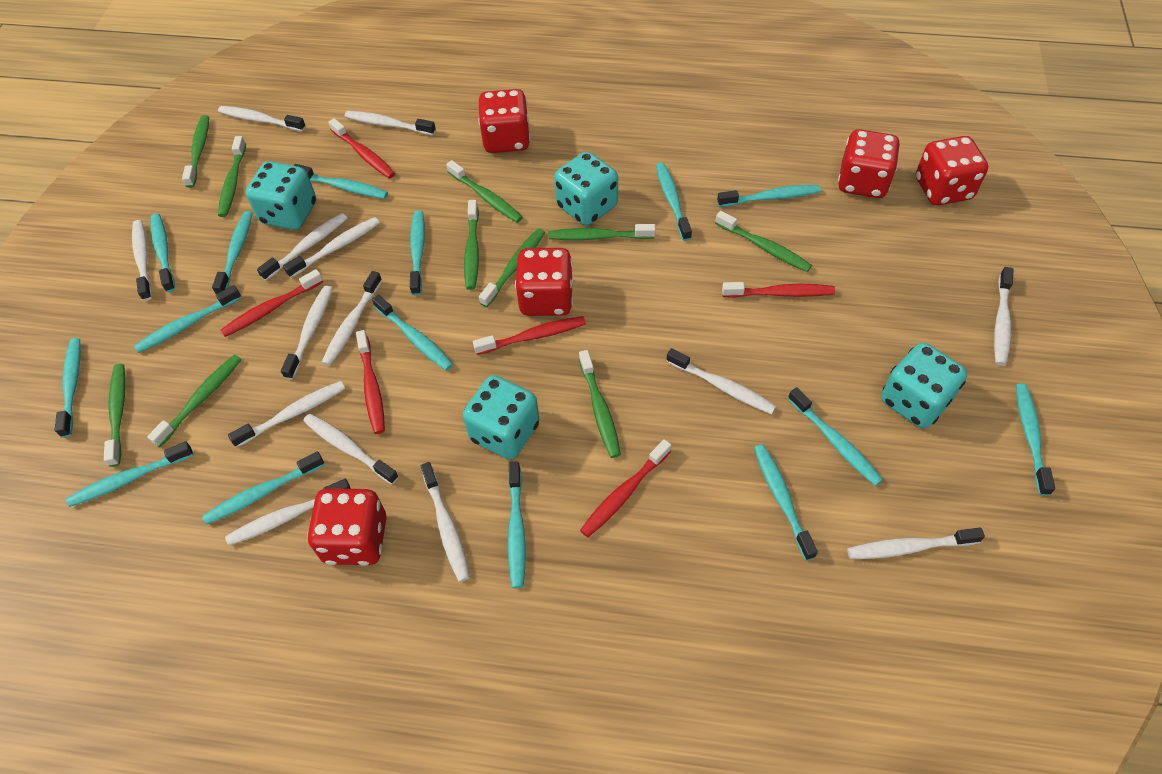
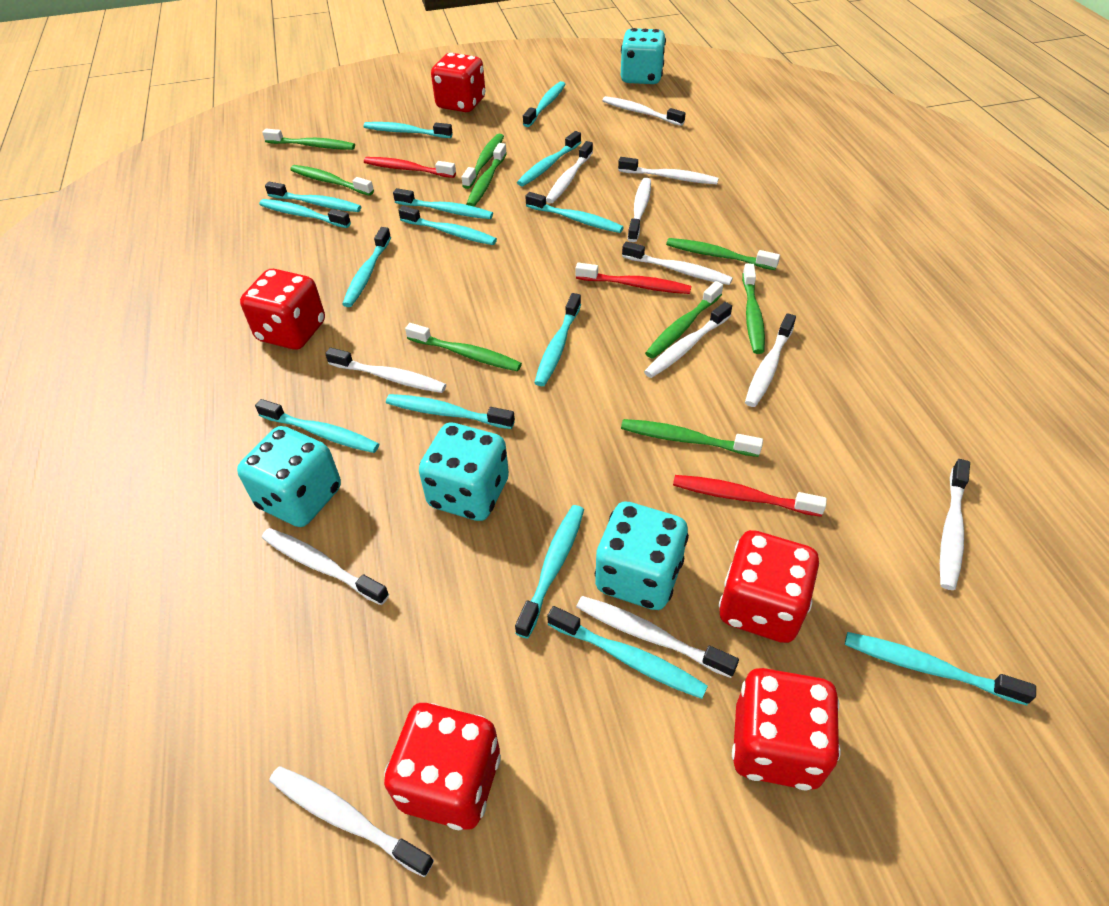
green toothbrush: [104,364,126,467] [147,355,242,447] [182,115,209,188] [218,136,246,217] [446,160,523,223] [464,200,479,290] [479,228,545,307] [548,224,656,240] [579,350,621,458] [715,211,812,272] = 10 -> [262,129,355,150] [290,165,374,196] [405,323,522,371] [462,134,504,189] [466,143,507,207] [621,419,763,457] [645,281,723,359] [666,238,780,270] [742,264,765,354] = 9
red toothbrush: [220,269,323,337] [328,118,395,179] [356,330,385,434] [473,316,586,355] [580,439,671,537] [722,282,835,298] = 6 -> [364,157,456,178] [576,262,691,294] [673,475,827,517] = 3
white toothbrush: [132,220,152,301] [218,106,306,132] [225,479,351,546] [228,381,345,448] [257,213,348,281] [281,286,333,380] [283,217,380,278] [303,414,399,484] [321,271,382,366] [345,111,436,135] [421,462,470,582] [666,348,776,414] [847,528,985,559] [994,267,1013,366] = 14 -> [262,528,389,605] [269,766,434,877] [325,348,446,393] [546,141,593,203] [576,596,739,678] [602,96,686,126] [618,157,719,184] [622,242,733,285] [628,178,651,242] [644,302,732,378] [745,313,796,407] [940,459,970,590] = 12

